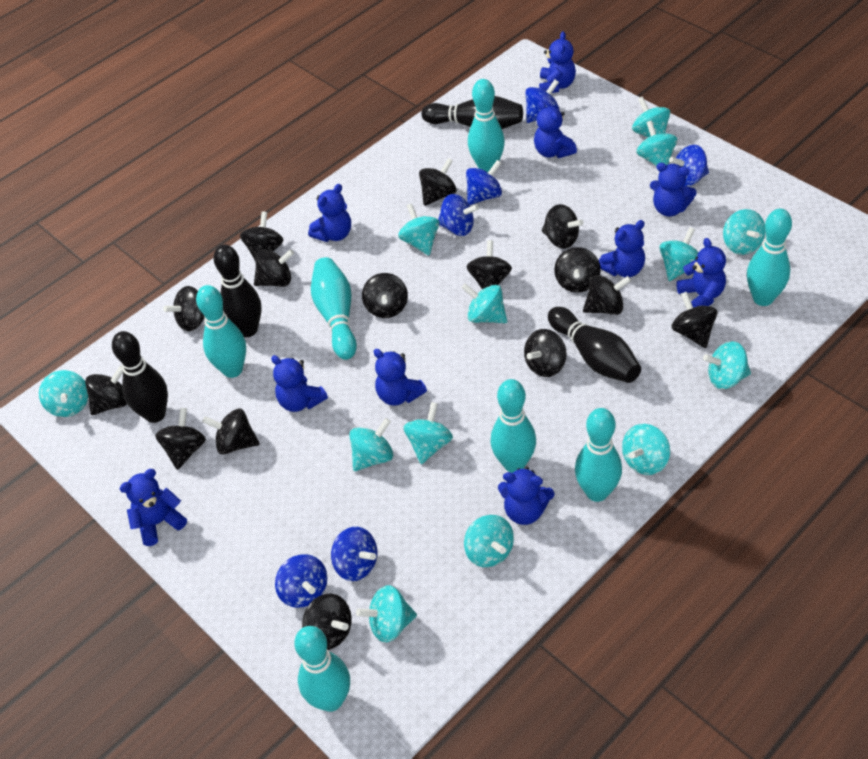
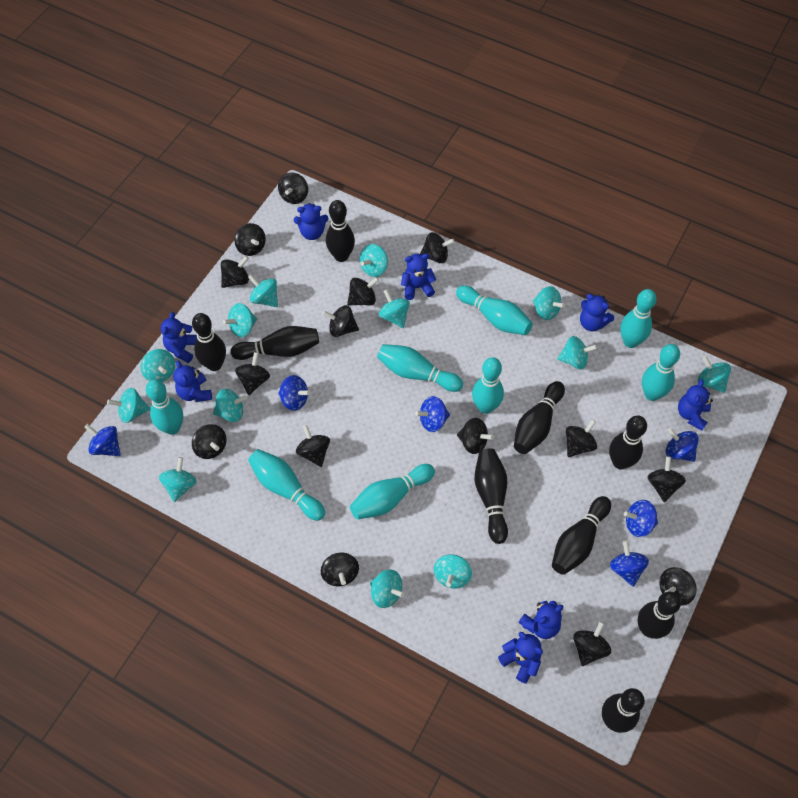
black bowling pin: [112,331,168,423] [213,245,262,337] [421,96,523,129] [548,307,641,383] = 4 -> [192,313,226,371] [231,326,319,360] [326,200,355,262] [474,448,508,544] [514,381,565,454] [552,496,611,575] [602,688,645,733] [609,415,647,469] [638,592,681,639] = 9
blue teddy bear: [119,469,187,546] [271,355,328,412] [308,184,351,242] [374,349,427,406] [498,467,554,525] [534,101,577,158] [539,31,576,93] [599,220,645,277] [650,163,697,217] [676,238,726,308] = 10 -> [161,312,197,363] [173,361,212,402] [294,203,328,240] [401,253,436,300] [498,632,543,684] [518,601,563,639] [580,294,614,331] [678,379,713,431] = 8
turquoise bowling pin: [196,285,246,378] [294,626,350,712] [311,257,357,360] [468,79,505,172] [490,379,536,473] [575,408,622,502] [747,209,792,306] = 7 -> [146,379,183,435] [248,449,325,521] [350,464,435,520] [377,344,463,392] [456,285,533,335] [472,357,504,414] [620,289,657,348] [642,344,680,401] = 8

